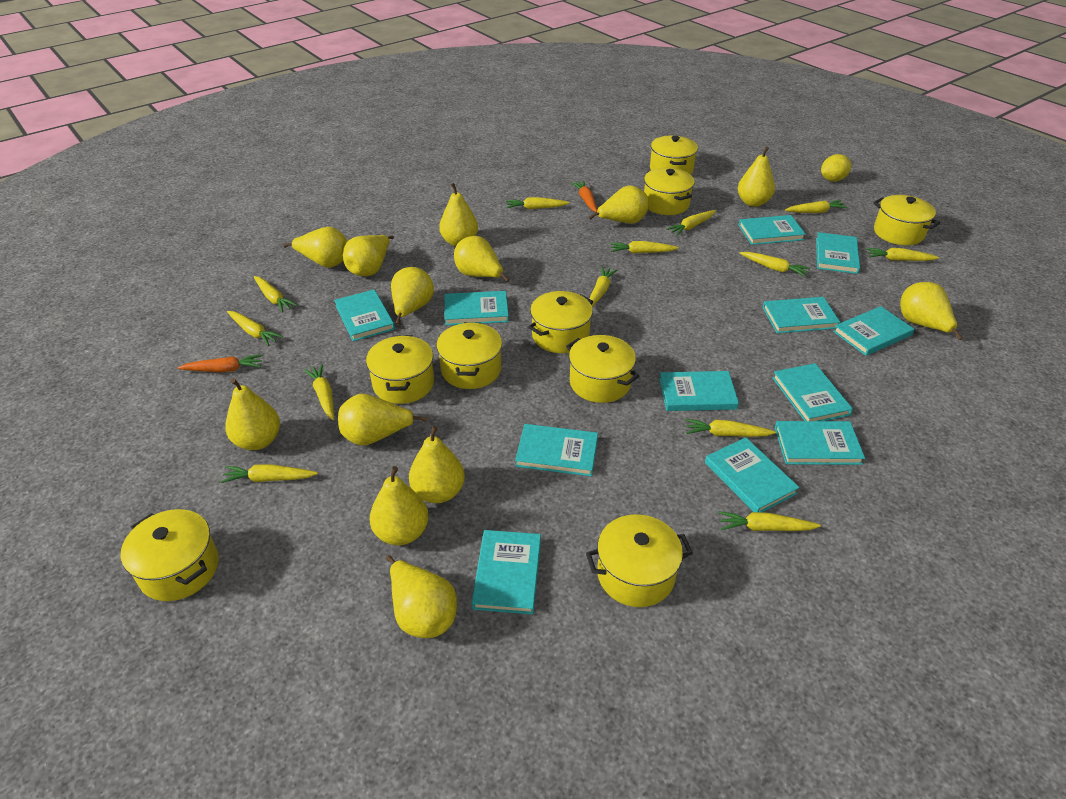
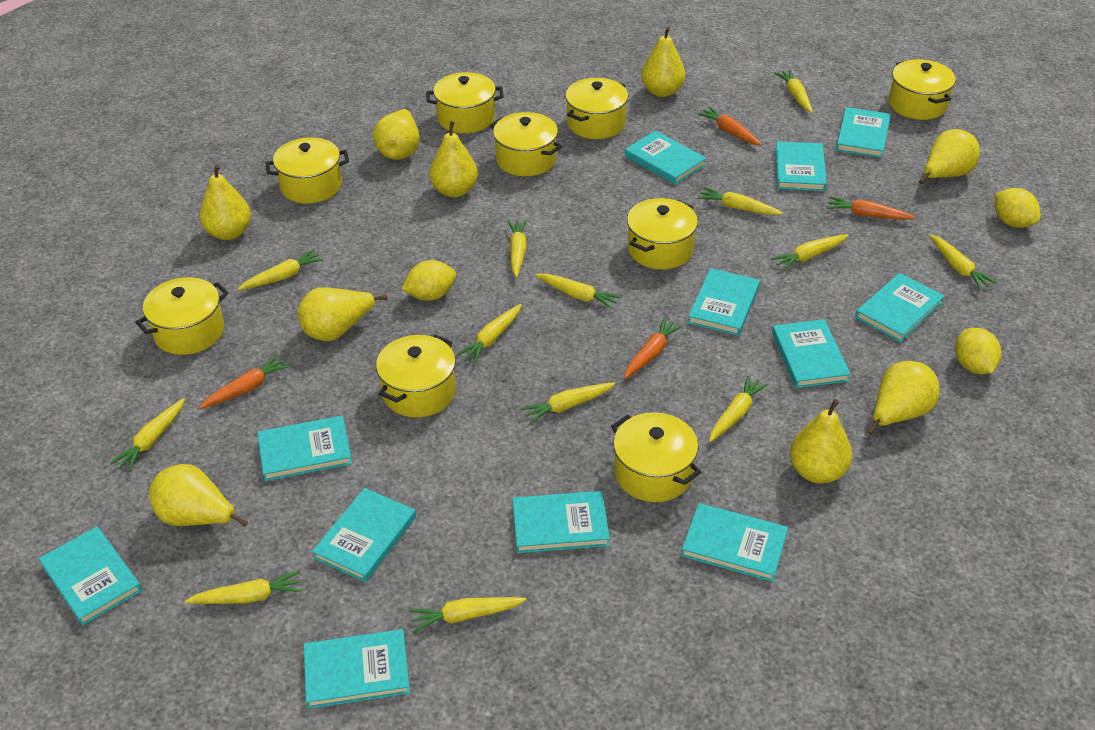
orange carrot: [177,354,263,372] [571,180,597,212] = 2 -> [199,354,290,409] [624,317,683,379] [698,107,762,145] [827,196,916,220] = 4
yellow lemon: [821,154,851,181] = 1 -> [401,260,456,301] [955,328,1001,374] [995,188,1040,228] = 3
yellow pear: [225,378,280,450] [283,227,348,268] [338,394,428,446] [343,235,394,276] [370,466,429,545] [386,555,457,638] [391,267,434,325] [409,426,465,503] [439,183,478,246] [454,236,510,282] [589,185,649,224] [738,147,775,207] [900,282,962,340] = 13 -> [149,464,248,527] [200,164,251,240] [297,287,388,341] [373,108,420,160] [429,121,478,197] [641,27,685,97] [790,399,852,484] [867,361,939,435] [919,129,980,184] = 9

